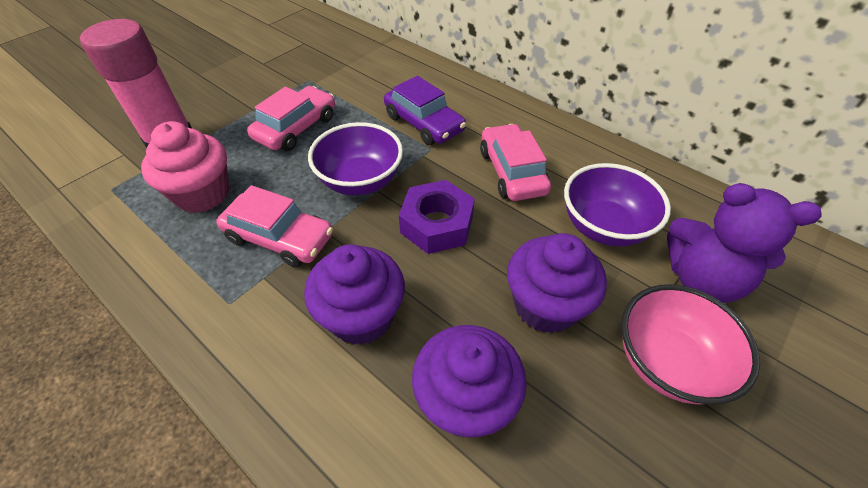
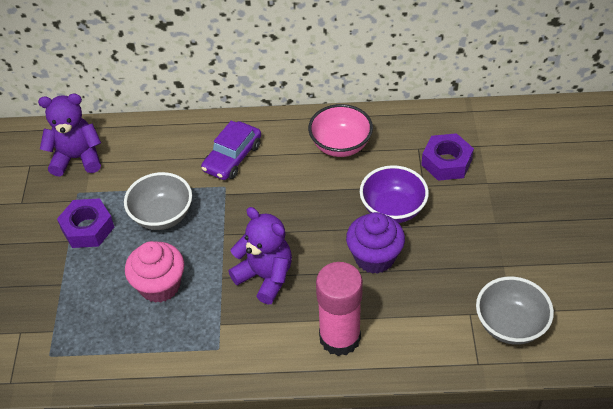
grey bowl: none = 0 -> [124,172,192,230] [476,276,554,345] = 2
pink car: [216,185,333,268] [247,86,335,151] [480,124,551,201] = 3 -> none = 0
purple bowl: [308,122,403,195] [564,163,671,247] = 2 -> [360,165,429,223] = 1
purple cupcake: [304,244,405,345] [412,325,527,438] [507,233,607,333] = 3 -> [346,212,405,274] = 1
purple nut: [399,180,475,254] = 1 -> [57,198,114,248] [421,133,474,181] = 2
purple teddy bear: [667,183,822,303] = 1 -> [38,94,101,177] [228,207,292,304] = 2

